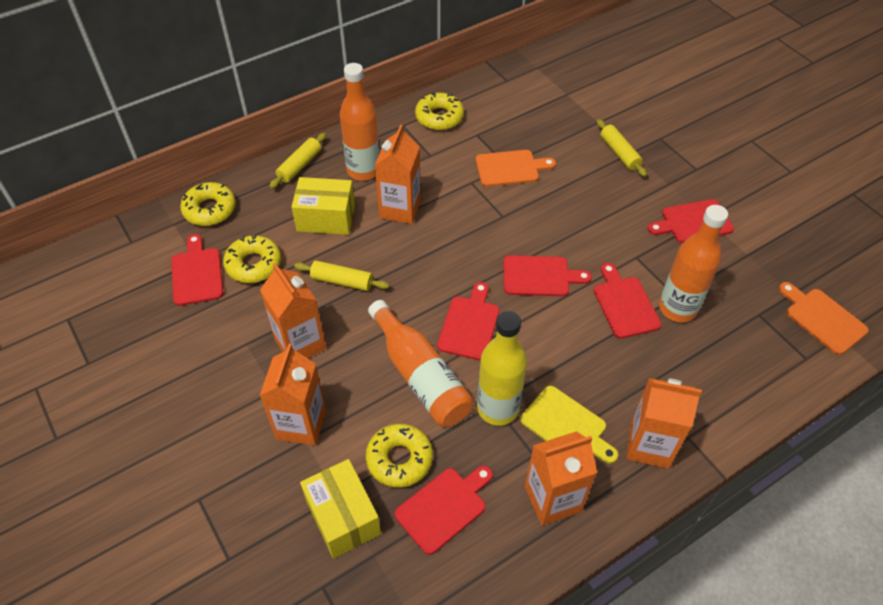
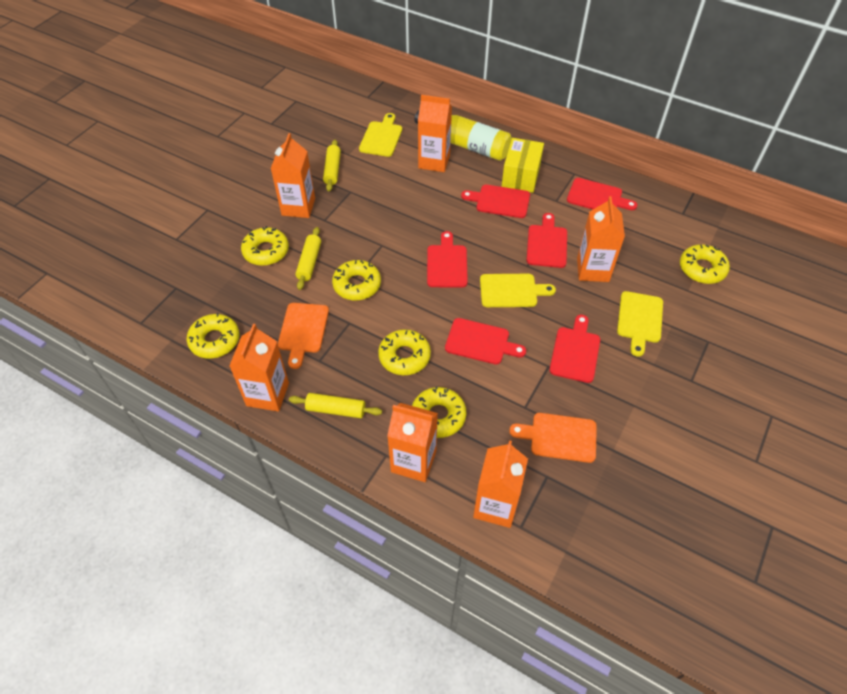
orange bottle: [340,63,380,181] [368,300,473,426] [659,205,728,322] = 3 -> none = 0
orange carton: [260,263,326,358] [260,344,326,446] [375,125,421,224] [525,431,597,526] [627,378,702,469] = 5 -> [229,324,289,412] [271,133,315,218] [387,403,438,482] [418,95,452,172] [473,440,528,528] [577,196,625,282] = 6
yellow box: [291,177,355,235] [300,459,381,558] = 2 -> [502,138,544,193] = 1
yellow cutting board: [520,386,618,464] = 1 -> [359,113,402,157] [480,274,556,307] [617,291,663,357] = 3
yellow donut: [180,182,236,226] [223,234,281,283] [366,424,433,488] [415,92,464,130] = 4 -> [187,313,239,359] [241,226,289,266] [332,260,381,301] [378,329,431,375] [412,387,466,438] [680,244,730,284] = 6

